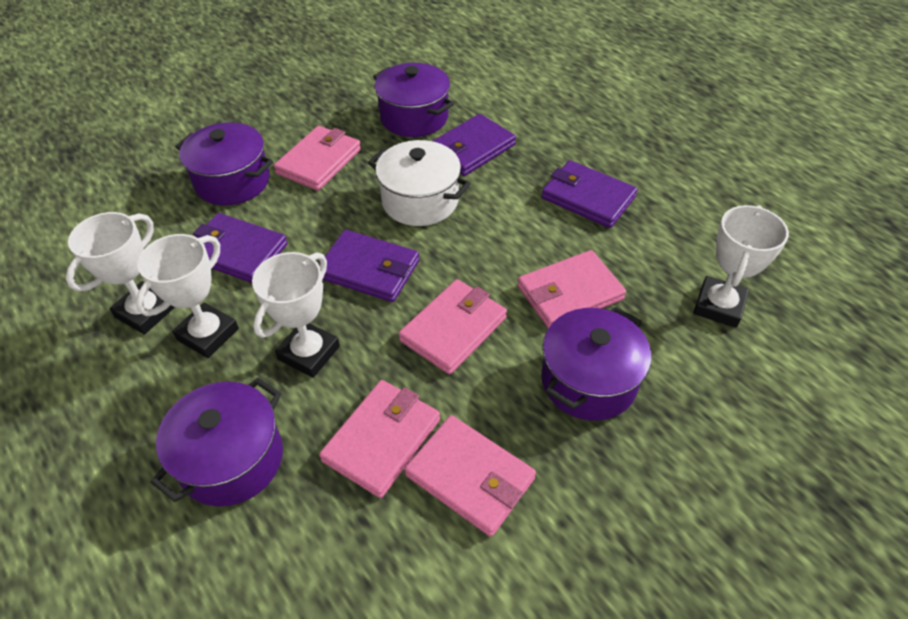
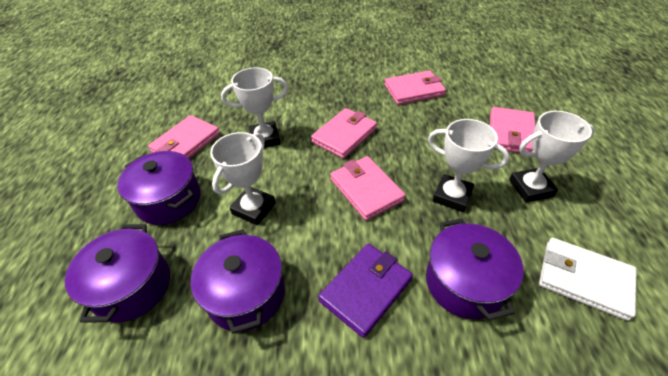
purple wallet: [193,213,288,283] [319,230,419,302] [433,114,516,176] [541,160,638,228] = 4 -> [318,244,413,338] = 1
white pot: [368,140,471,226] = 1 -> none = 0
white wallet: none = 0 -> [539,238,637,321] = 1

